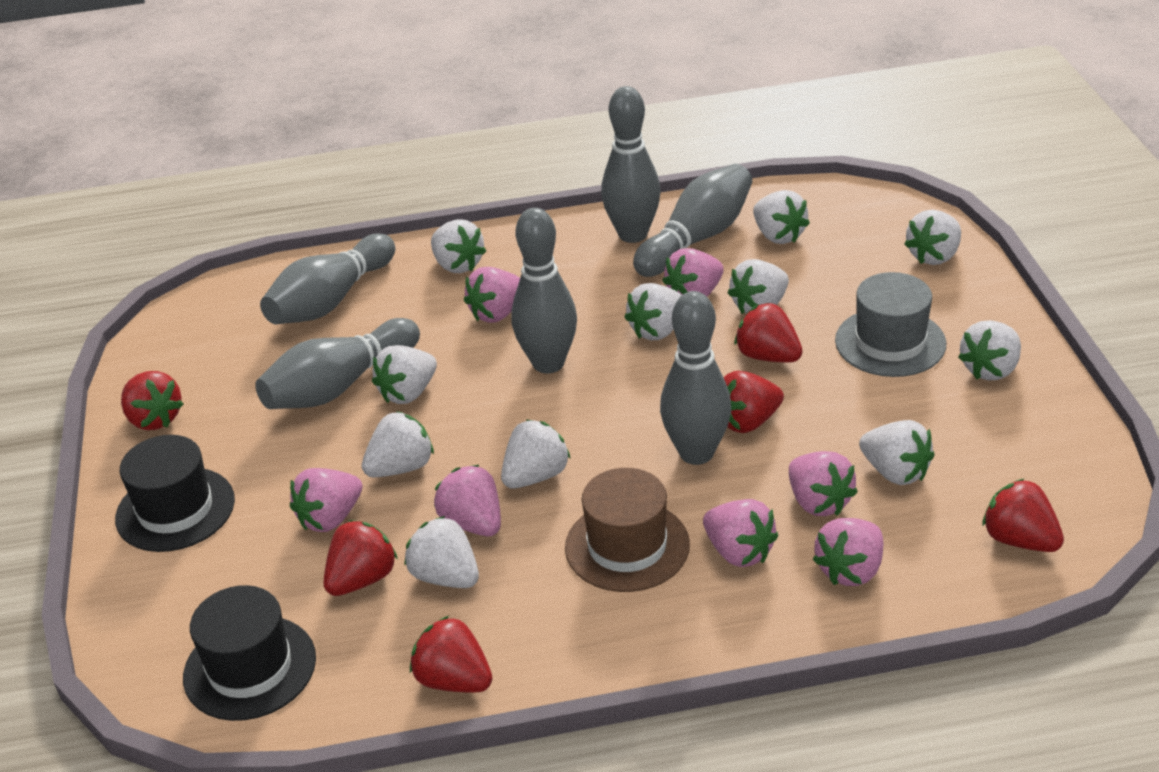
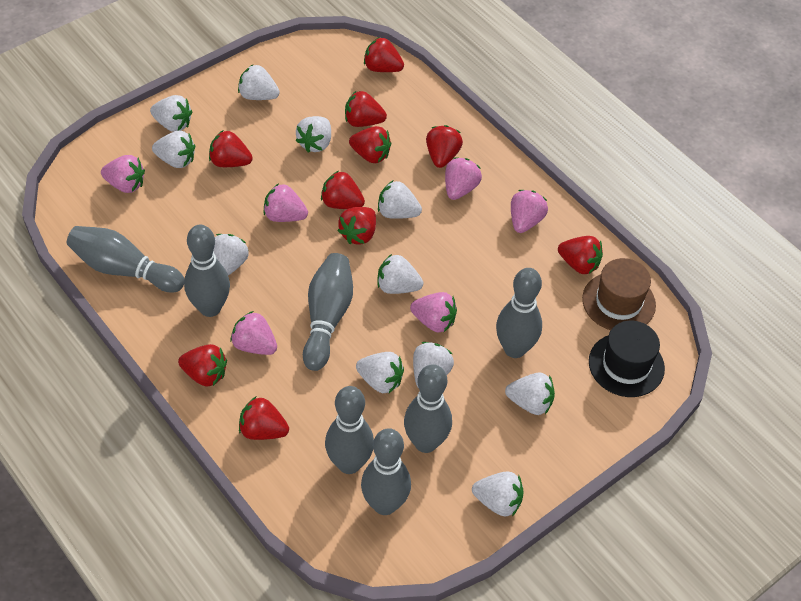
black hat: [115,435,235,552] [183,585,316,721] = 2 -> [589,321,665,397] = 1
grey bowling pin: [255,318,420,409] [260,233,395,324] [511,208,577,374] [601,86,661,243] [633,164,752,277] [660,291,731,465] = 6 -> [67,226,184,293] [184,225,230,317] [303,253,353,371] [325,386,374,474] [361,428,411,515] [404,364,452,453] [496,268,542,358] = 7
grey hat: [835,272,946,377] = 1 -> none = 0
pink strawberry: [290,468,362,532] [434,465,501,536] [464,267,520,323] [662,248,724,297] [703,499,778,567] [789,451,858,516] [813,518,883,586] = 7 -> [101,155,145,193] [230,311,277,355] [264,184,308,222] [410,292,457,333] [445,157,482,200] [511,190,548,233] = 6
red strawberry: [121,371,183,430] [324,520,398,596] [410,616,492,693] [724,371,784,433] [735,303,803,363] [982,478,1064,552] = 6 -> [178,344,227,387] [209,130,253,167] [239,397,289,440] [321,171,365,209] [338,207,376,244] [345,91,387,127] [349,126,391,163] [364,37,404,72] [426,125,463,168] [558,236,603,274] = 10

